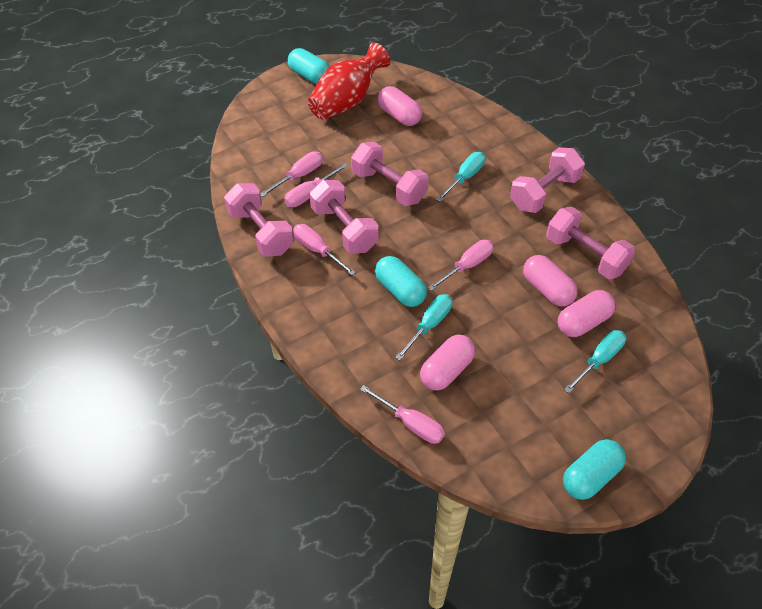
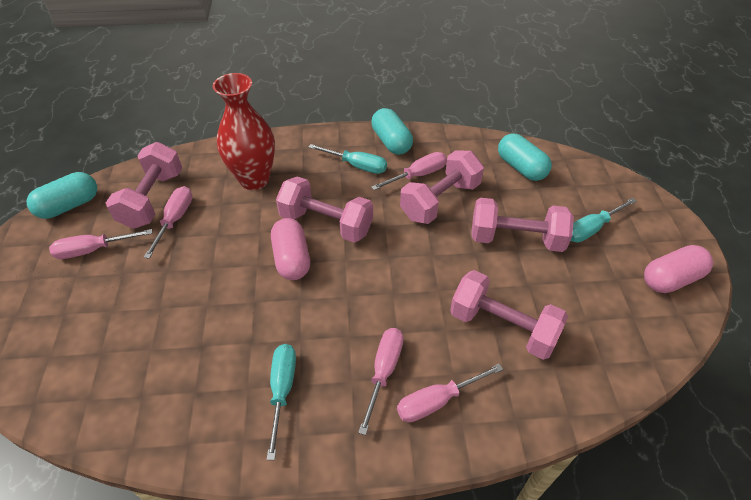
pink capsule: [378,86,422,126] [420,335,475,391] [523,255,578,307] [558,290,615,337] = 4 -> [271,218,310,280] [644,245,713,293] = 2

